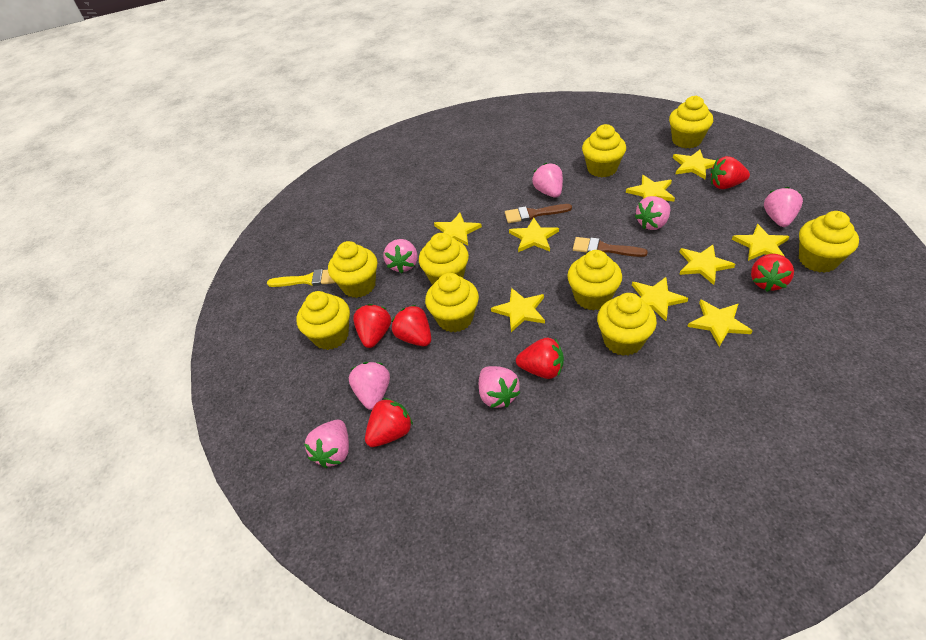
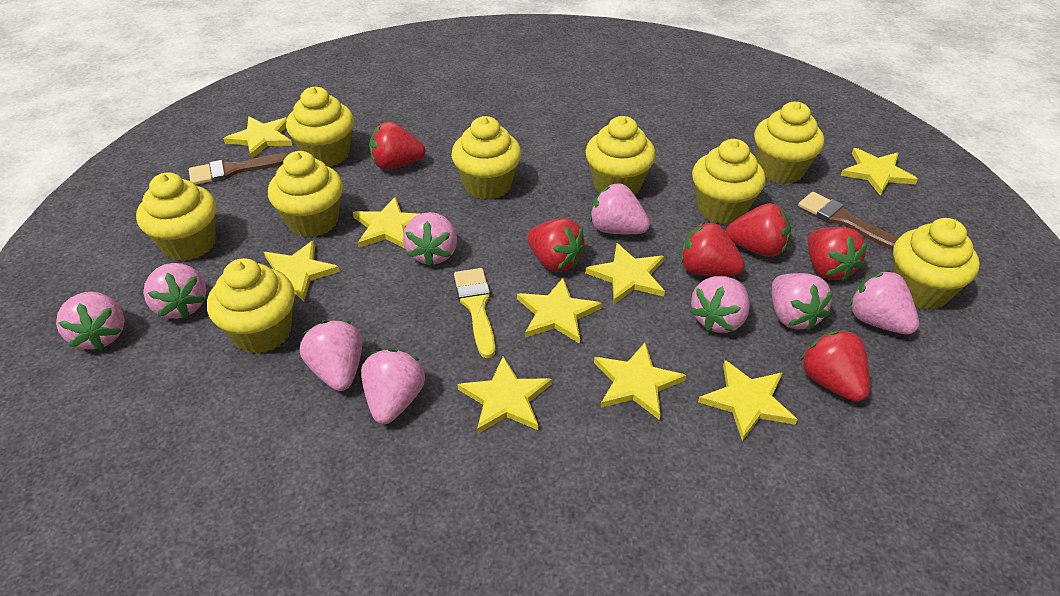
pink strawberry: [304,420,349,468] [349,362,390,410] [383,239,418,273] [479,366,520,408] [532,163,563,198] [635,196,670,230] [764,187,803,227] = 7 -> [56,292,124,350] [143,263,206,319] [300,320,362,391] [361,349,425,424] [403,212,457,267] [590,183,650,234] [690,276,750,333] [772,273,833,331] [849,271,919,334] = 9

